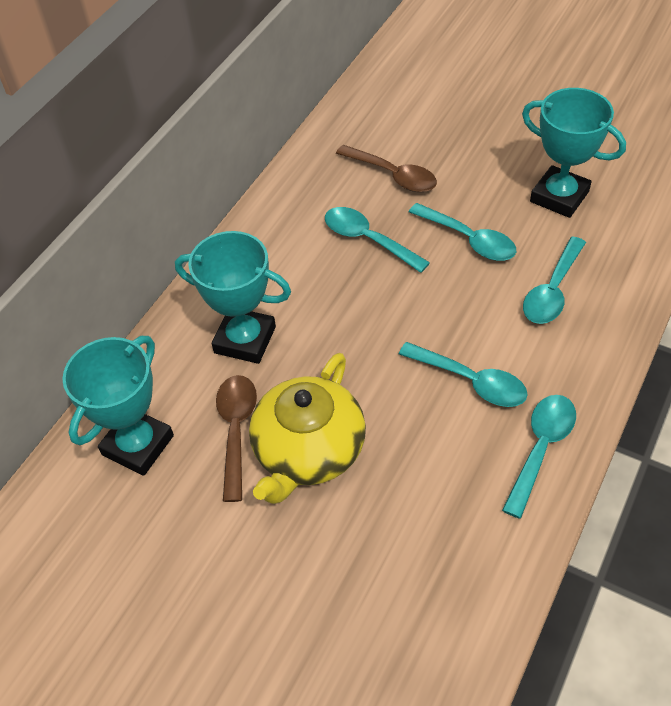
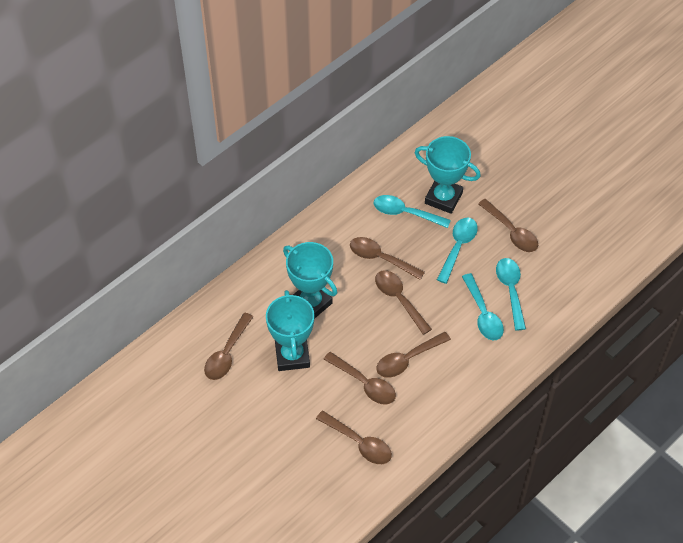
brown spoon: [216,375,257,502] [336,145,437,192] = 2 -> [204,313,253,380] [316,411,392,464] [324,352,396,404] [350,237,425,280] [375,270,432,335] [376,332,451,378] [478,199,538,252] = 7
turquoise spoon: [325,207,430,273] [399,342,528,407] [409,203,516,261] [502,395,576,519] [523,237,586,324] = 5 -> [373,195,451,228] [437,218,478,284] [462,273,504,340] [496,258,526,331] = 4
yellow teapot: [249,353,366,504] = 1 -> none = 0

